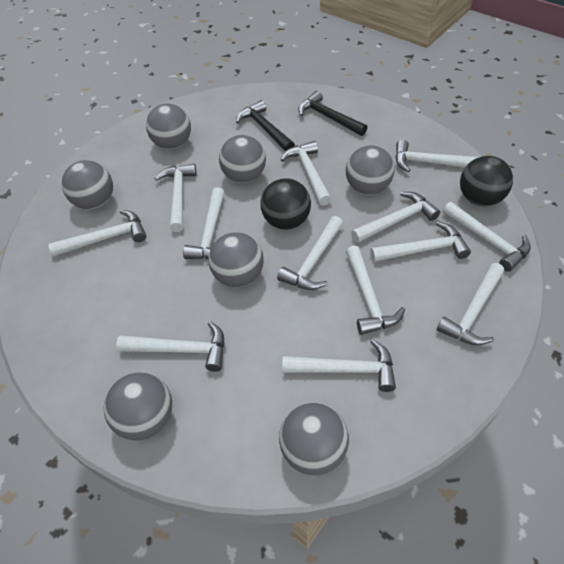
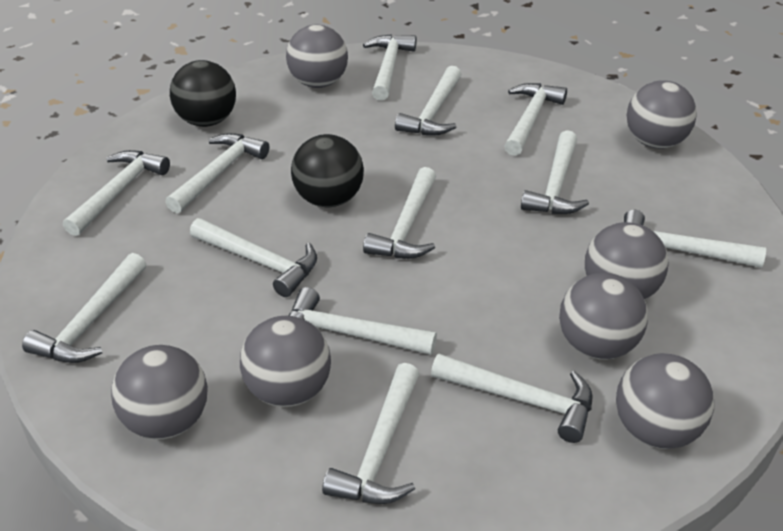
black hammer: [236,100,295,152] [298,91,368,136] = 2 -> none = 0

